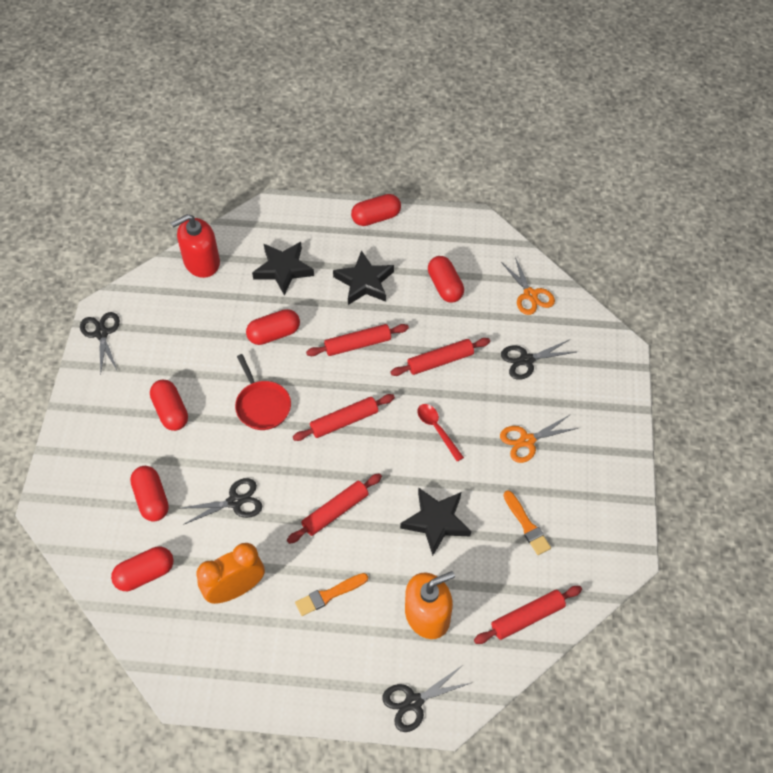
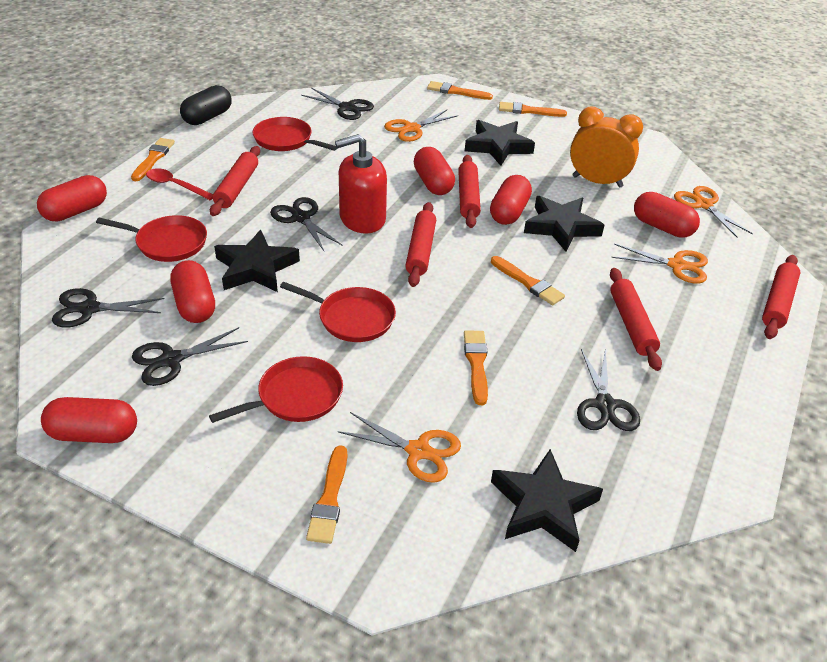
black capsule: none = 0 -> [180,85,231,125] = 1
black scissors: [80,312,120,374] [182,478,262,525] [382,667,471,732] [501,340,576,380] = 4 -> [52,288,164,327] [132,327,248,386] [270,197,343,251] [301,88,374,120] [577,348,640,431] = 5
black star: [252,242,314,295] [333,250,394,305] [400,487,471,556] = 3 -> [214,230,300,292] [465,120,535,166] [491,449,603,552] [524,196,604,252] = 4
orange brush: [295,573,368,616] [503,490,551,555] = 2 -> [131,138,175,181] [306,445,347,544] [427,81,493,100] [464,330,488,405] [491,256,565,305] [499,102,567,117] = 6
orange scissors: [500,415,578,463] [501,257,555,315] = 2 -> [338,412,461,483] [384,110,458,142] [611,244,708,284] [674,186,753,238] = 4
orange soap dispenser: [405,571,455,639] = 1 -> none = 0
red pan: [235,354,291,430] = 1 -> [96,215,207,262] [209,356,343,423] [252,117,337,151] [280,282,396,342] = 4

